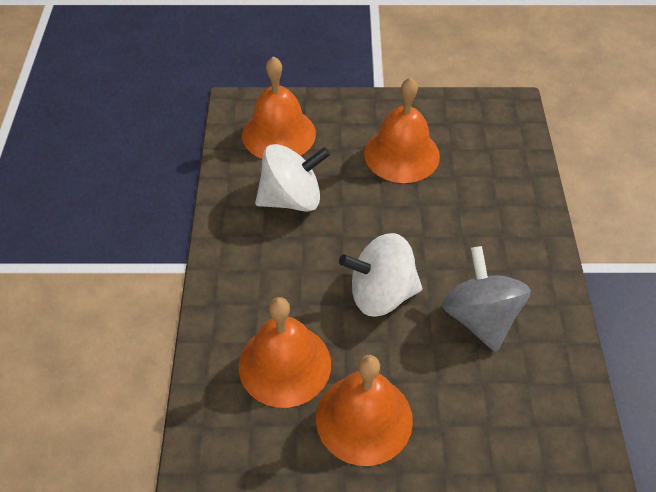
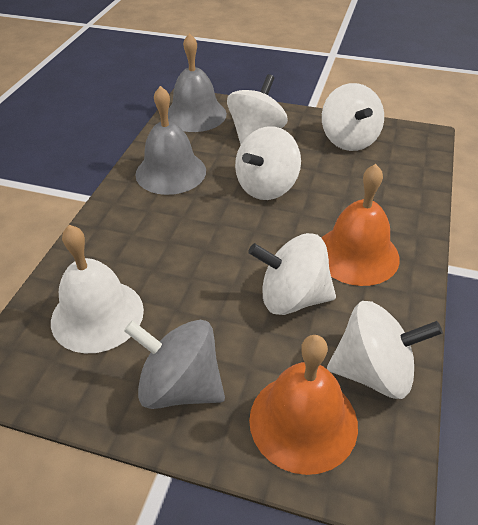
grey bell: none = 0 -> [135,86,206,195] [168,33,227,132] = 2
orange bell: [239,297,331,408] [242,56,316,159] [316,355,413,466] [364,77,440,183] = 4 -> [249,335,358,475] [322,164,400,286] = 2
white bell: none = 0 -> [51,225,144,353] = 1
white spinning top: [255,144,330,212] [339,233,422,317] = 2 -> [227,74,288,145] [235,126,301,200] [248,233,336,315] [322,83,384,151] [327,301,443,399] = 5

